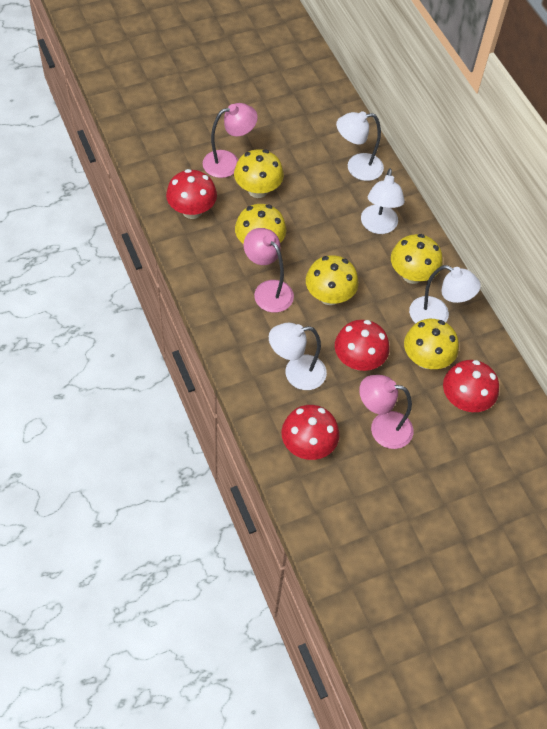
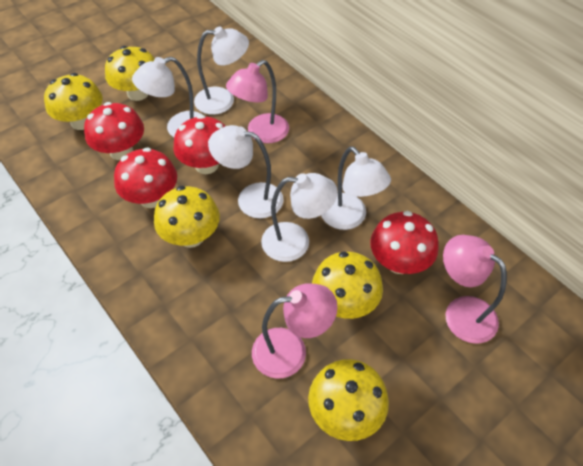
white lamp: [269,323,327,390] [336,111,384,181] [361,169,405,234] [409,265,481,323] = 4 -> [132,57,203,137] [194,26,249,115] [208,125,284,218] [261,173,338,262] [321,146,391,230] = 5

